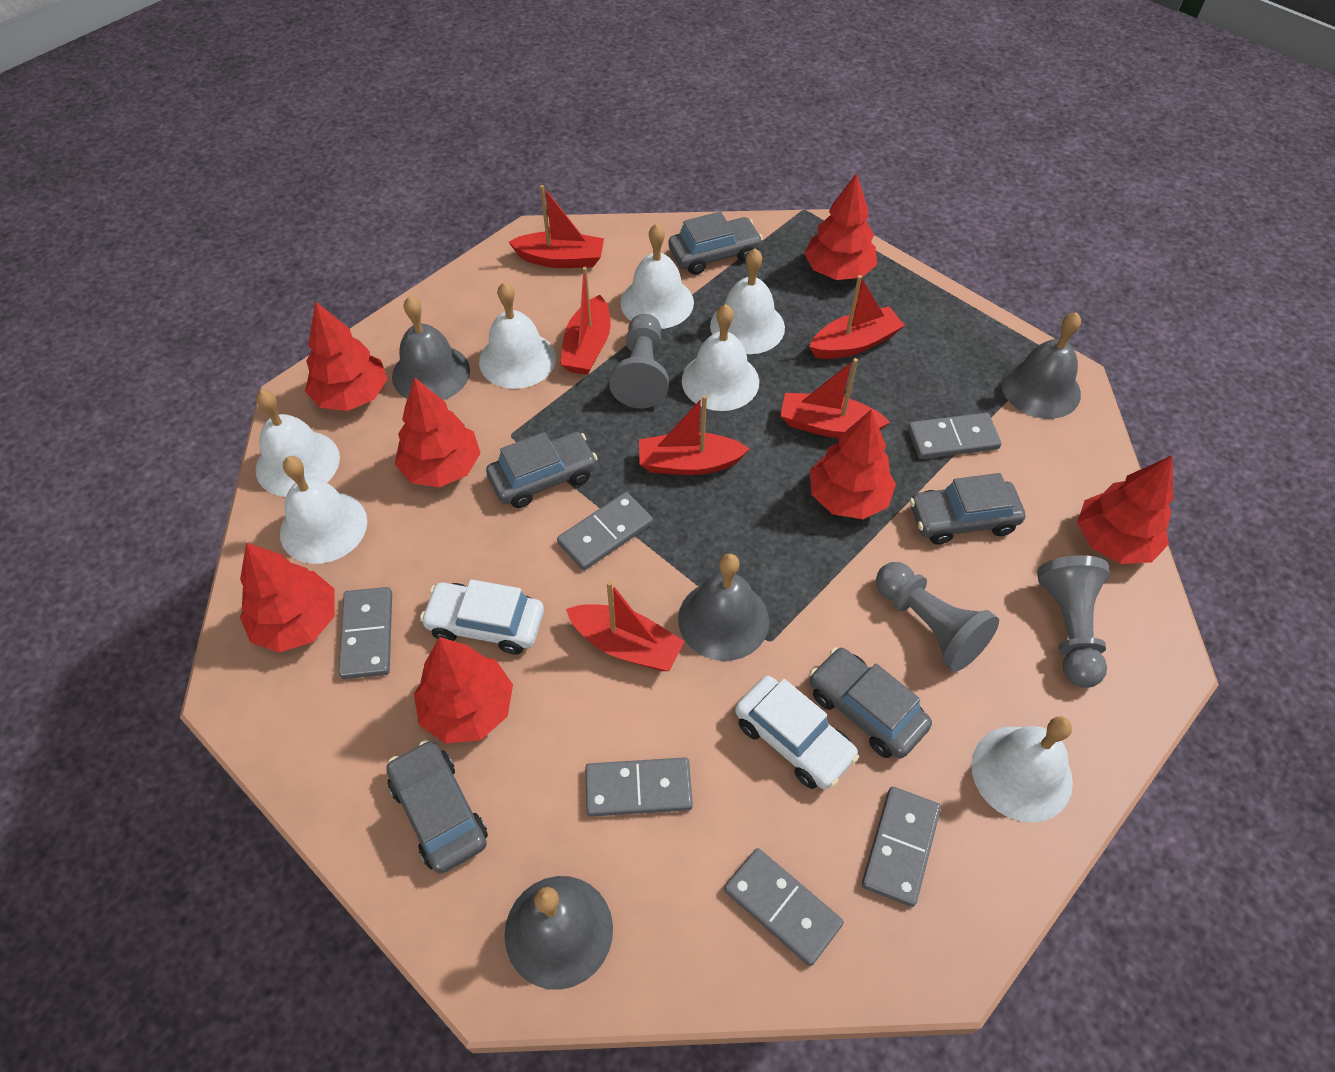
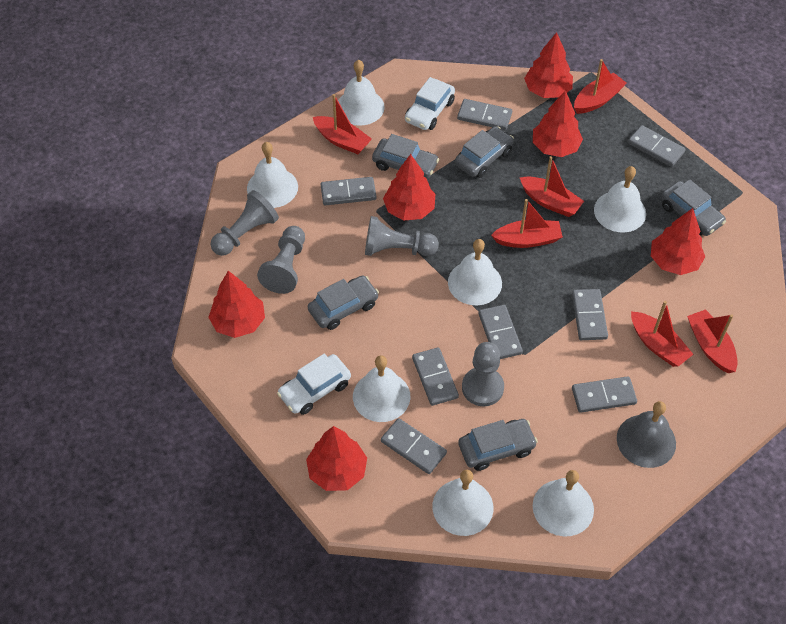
grey bell: [392,296,470,400] [504,876,613,990] [678,554,769,661] [1001,312,1081,419] = 4 -> [617,401,676,468] = 1
grey domino: [339,587,392,679] [557,492,653,570] [586,757,693,817] [724,848,844,966] [862,787,941,907] [908,413,1001,459] = 6 -> [321,177,376,205] [381,418,447,474] [412,347,459,406] [457,99,512,130] [479,305,523,359] [572,289,608,340] [572,376,637,413] [628,125,686,167] = 8
grey pawn: [609,314,669,408] [876,562,999,672] [1037,555,1110,688] = 3 -> [211,190,279,256] [257,226,305,294] [365,216,439,256] [462,342,504,406] = 4
red tree: [240,543,335,652] [305,302,387,411] [395,377,481,487] [414,637,513,744] [804,173,877,280] [810,409,896,519] [1077,456,1173,564] = 7 -> [208,271,265,338] [306,426,367,491] [383,154,435,221] [524,32,573,98] [533,90,583,157] [651,208,705,275] = 6

